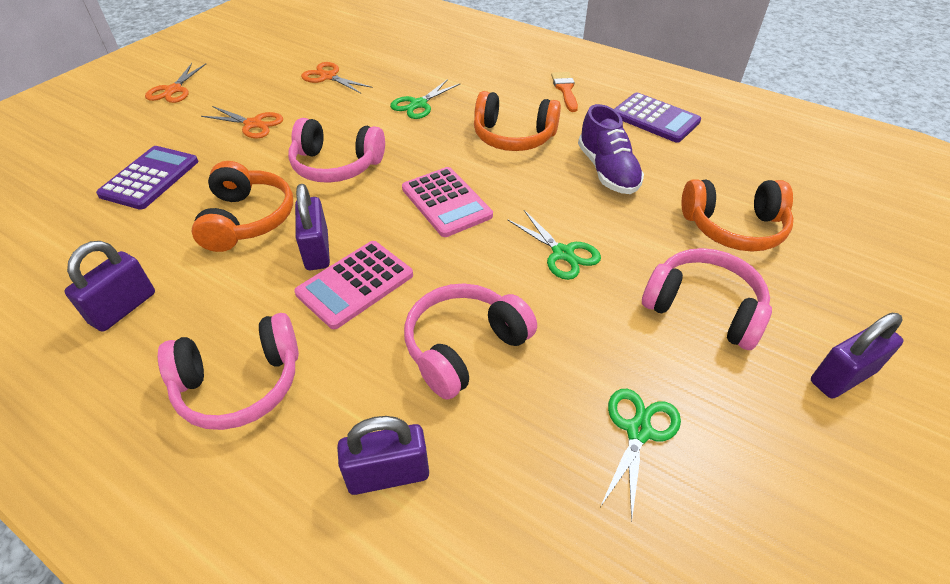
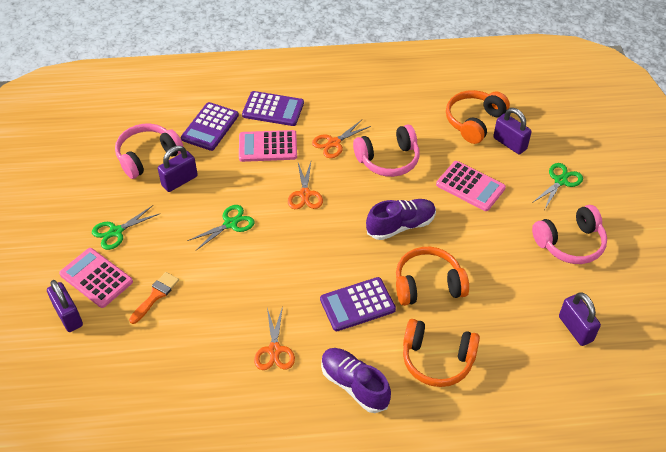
pink calculator: [294,241,413,329] [402,167,493,237] = 2 -> [59,248,133,308] [239,130,297,162] [436,161,506,211] = 3
pink headphones: [158,313,299,430] [288,118,385,183] [404,283,537,400] [642,248,772,350] = 4 -> [115,123,184,179] [353,124,420,177] [532,205,607,264] = 3
purple calculator: [96,146,198,210] [614,92,701,143] = 2 -> [181,102,239,151] [242,91,304,126] [320,277,396,331] = 3
purple shoe: [578,104,644,194] = 1 -> [321,348,391,413] [366,199,436,240] = 2

